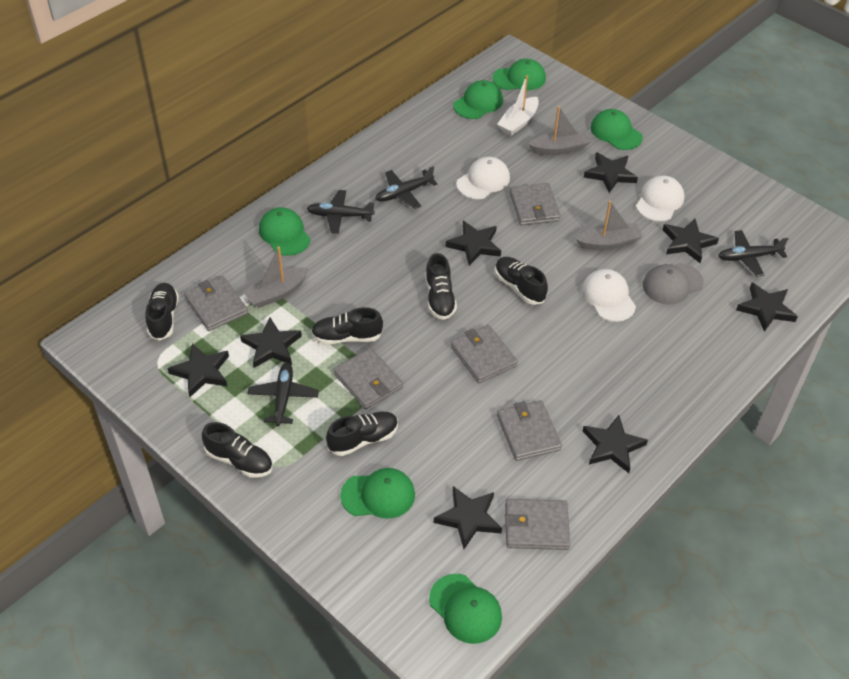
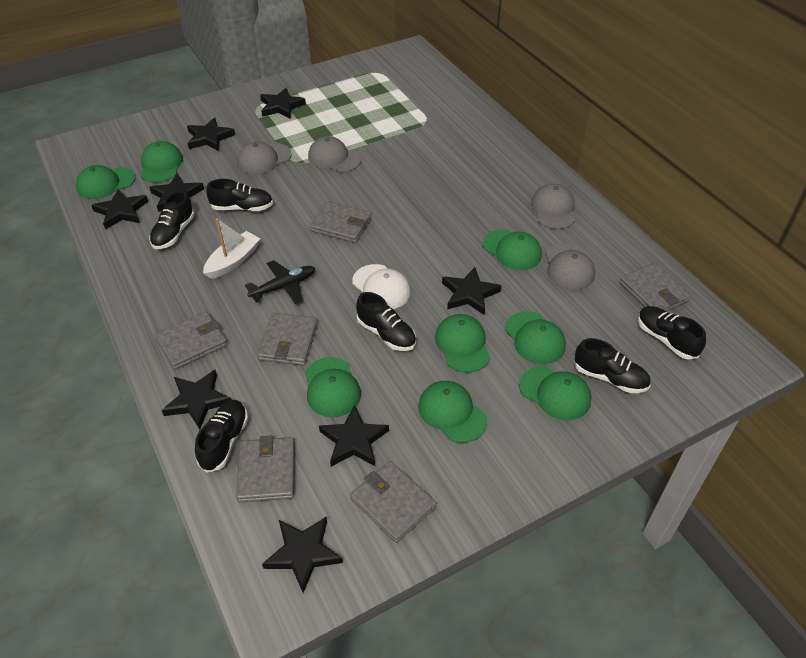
black plane: [247,362,319,426] [307,190,375,234] [375,166,437,209] [718,230,789,277] = 4 -> [245,260,315,304] = 1
green cap: [259,207,310,256] [340,468,415,519] [429,574,502,644] [453,80,503,119] [492,59,546,90] [590,109,643,150] = 6 -> [76,165,135,199] [141,141,183,183] [305,357,361,417] [418,381,487,443] [435,314,490,373] [483,229,542,270] [505,311,566,364] [519,366,591,420] = 8
grey boat: [243,247,309,308] [528,106,590,155] [575,201,643,250] = 3 -> none = 0
grey cap: [643,263,704,305] = 1 -> [237,141,292,174] [308,136,361,172] [531,183,575,229] [545,243,595,290] = 4
white cap: [456,157,510,199] [582,269,636,322] [636,175,684,221] = 3 -> [352,264,411,309] = 1

